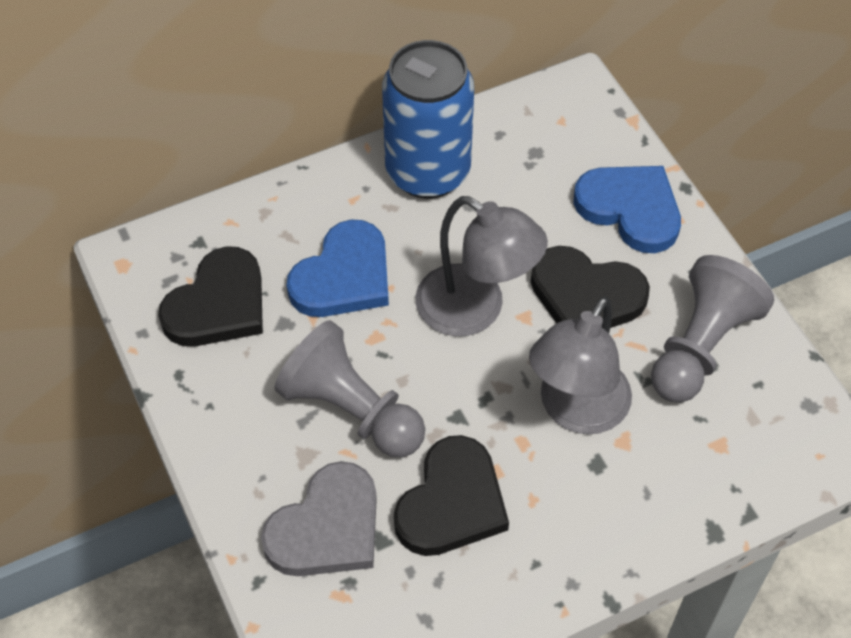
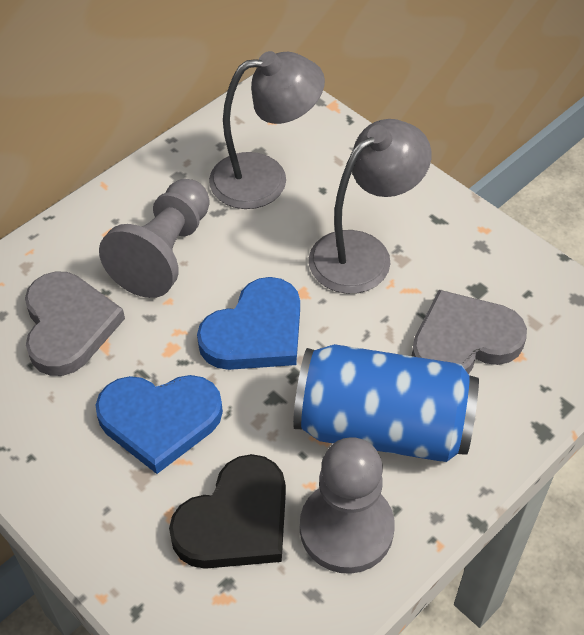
black heart: [158,246,263,347] [394,435,509,556] [531,246,650,328] = 3 -> [169,454,286,569] = 1
grey heart: [261,461,377,576] = 1 -> [25,271,125,376] [412,290,527,374] = 2

